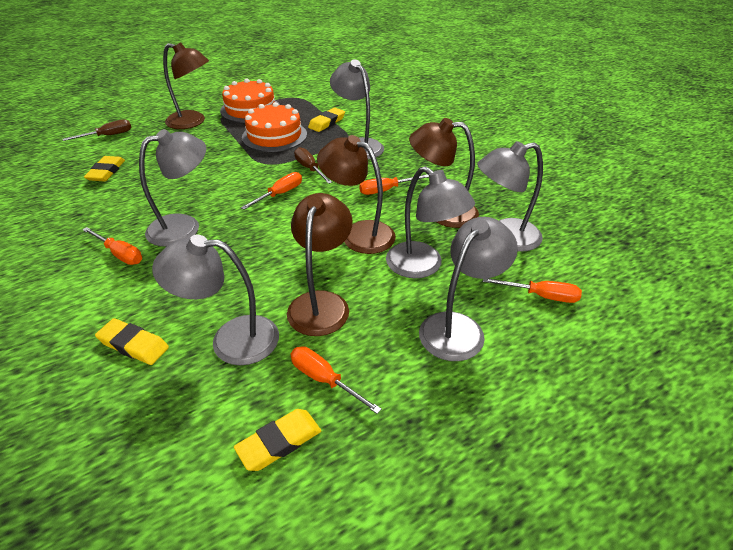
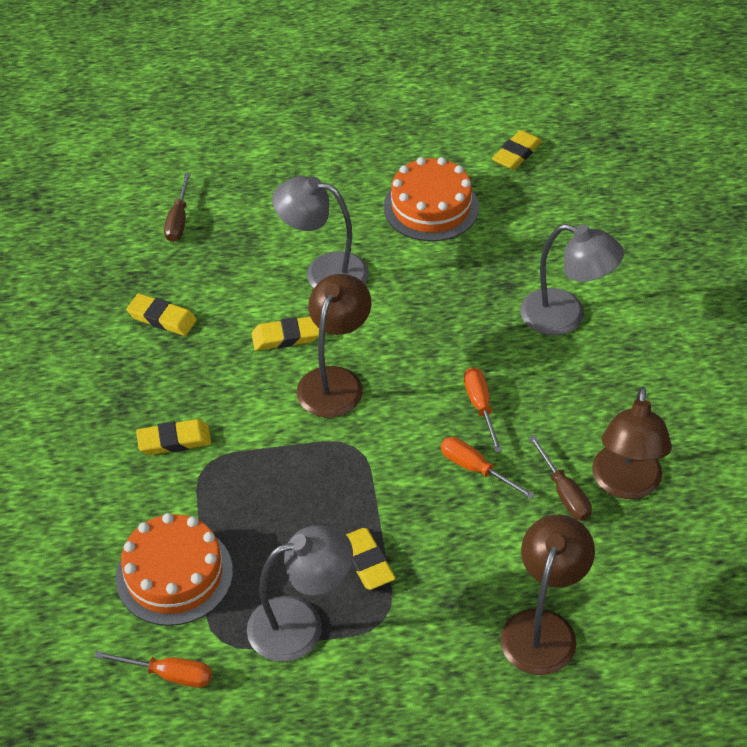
brown lamp: [163,43,209,129] [287,193,353,336] [317,135,396,254] [409,118,479,228] = 4 -> [297,274,371,417] [500,515,595,675] [592,387,672,499] = 3
grey lamp: [139,129,206,247] [152,234,279,365] [330,59,384,160] [386,166,475,278] [419,217,518,361] [477,141,543,252] = 6 -> [247,526,353,662] [272,176,369,288] [520,224,624,335] = 3
orange screwdriver: [82,227,142,265] [241,172,302,210] [290,346,382,414] [359,174,429,195] [483,278,582,303] = 5 -> [94,651,212,688] [441,437,535,499] [464,367,502,453] = 3
yellow eraser: [84,156,125,181] [95,318,169,365] [234,409,321,471] [308,108,345,132] = 4 -> [126,293,197,336] [136,419,211,455] [251,317,319,351] [346,528,396,590] [492,130,542,170] = 5

